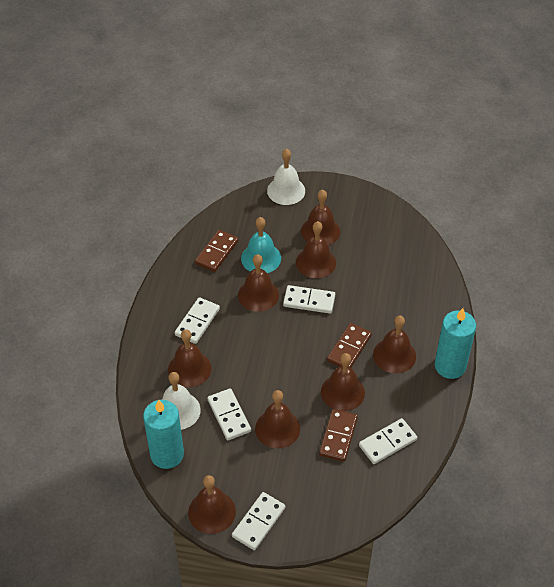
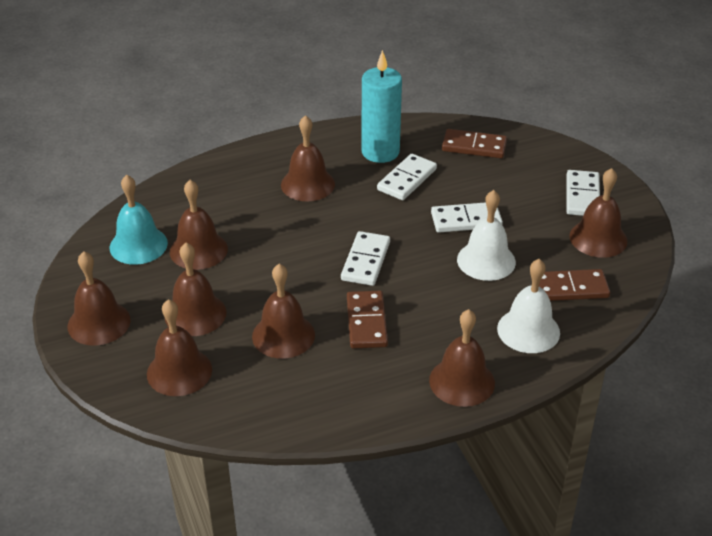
turquoise candle: [143,399,184,469] [435,308,476,379] = 2 -> [361,50,402,163] = 1
white domino: [175,297,220,344] [208,388,251,440] [232,492,285,550] [283,285,335,314] [359,418,417,464] = 5 -> [341,231,390,286] [377,154,437,200] [431,202,503,233] [566,170,600,216] = 4

